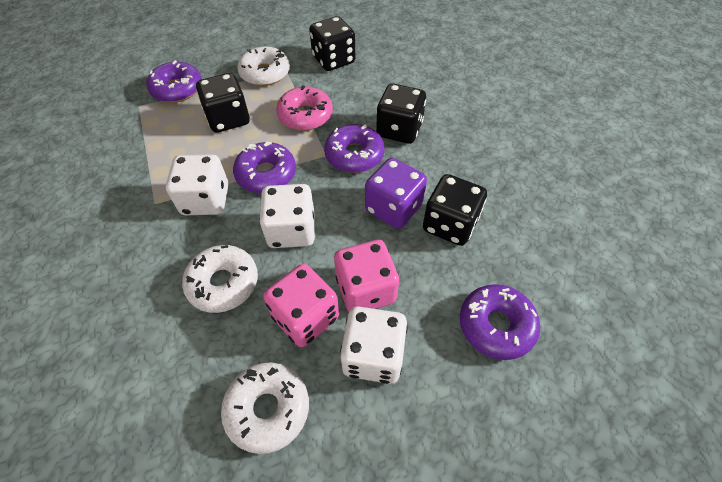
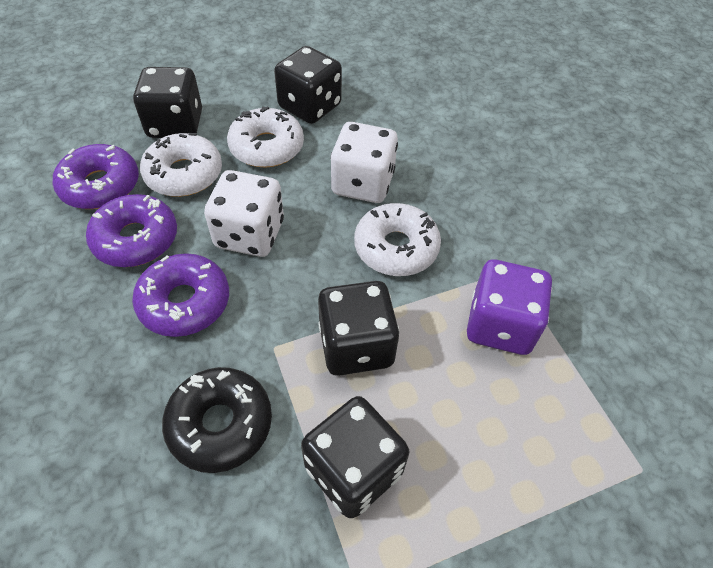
black donut: none = 0 -> [162,367,272,473] = 1
pink dice: [263,264,339,347] [334,240,399,312] = 2 -> none = 0
pink donut: [276,85,333,131] = 1 -> none = 0
purple donut: [146,60,202,103] [233,141,296,193] [324,124,385,173] [460,284,540,360] = 4 -> [53,144,139,209] [86,194,177,267] [132,253,229,337] = 3
white dice: [166,154,229,215] [259,184,315,248] [340,306,408,384] = 3 -> [204,170,284,257] [330,122,398,203] = 2

